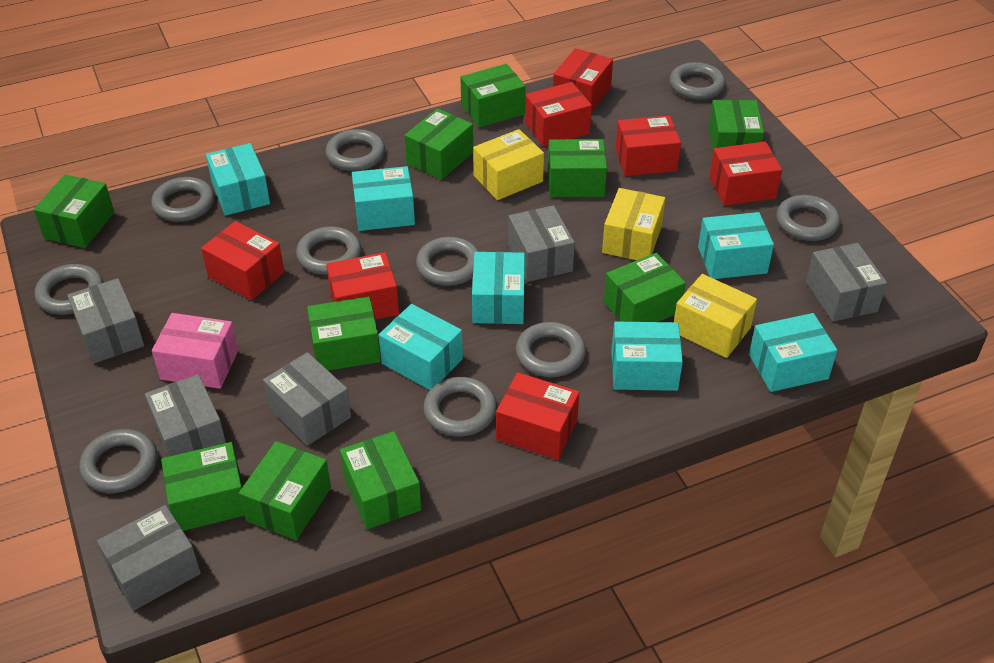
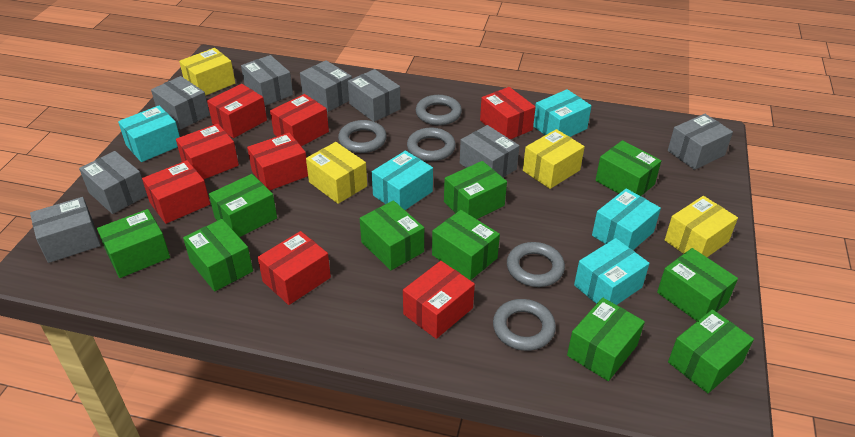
grey box: [67,278,144,363] [97,505,201,611] [145,374,226,457] [263,352,351,446] [508,205,575,282] [806,243,887,322] = 6 -> [30,197,101,263] [79,151,147,214] [151,76,210,130] [241,55,293,106] [300,60,352,112] [348,69,401,122] [460,125,519,178] [668,114,733,170] = 8
grey ring: [35,264,103,315] [79,429,157,493] [151,177,215,222] [296,226,361,275] [325,129,385,171] [416,237,479,286] [423,377,497,436] [516,322,586,377] [669,62,726,100] [776,195,840,241] = 10 -> [338,120,387,153] [407,128,456,161] [416,95,462,126] [493,299,556,351] [507,242,565,287] = 5
pink box: [152,313,238,389] = 1 -> none = 0
red box: [201,221,284,300] [326,252,399,320] [496,372,580,460] [525,82,592,147] [553,48,613,113] [615,115,681,176] [709,141,782,206] = 7 -> [142,160,210,224] [176,124,239,179] [207,84,267,138] [247,133,308,190] [258,231,331,305] [270,94,329,146] [403,261,475,339] [480,87,536,139] = 8
turquoise box: [206,143,270,216] [352,166,415,231] [379,304,463,390] [472,252,525,324] [611,322,683,391] [698,212,774,279] [749,313,837,392] = 7 -> [118,105,180,162] [372,151,433,210] [533,89,592,137] [574,238,650,305] [592,189,661,250] = 5
yellow box: [473,129,544,200] [602,188,665,260] [674,274,757,358] = 3 -> [179,48,235,96] [306,142,367,204] [523,129,585,189] [665,196,738,257] = 4

